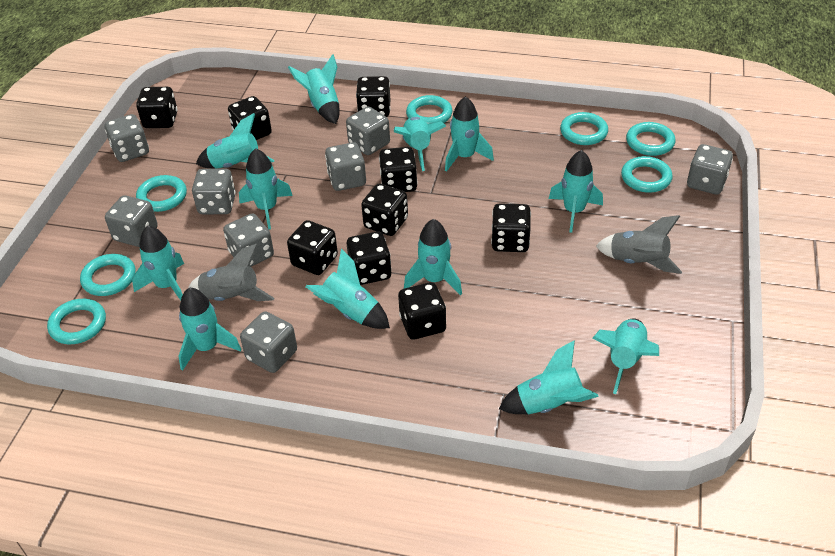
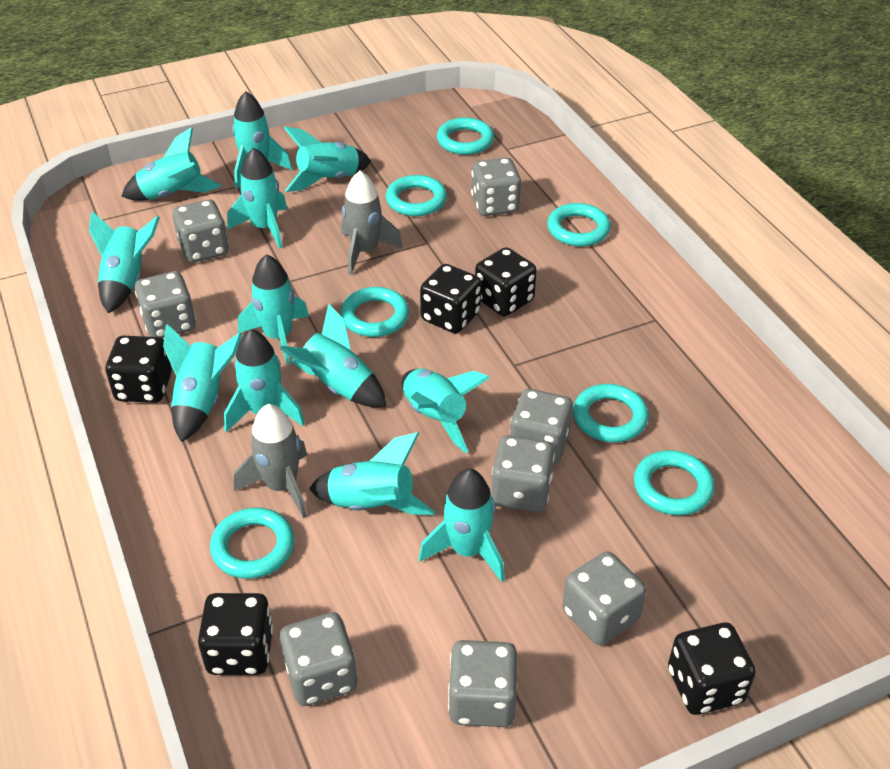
black dice: [136,87,178,128] [228,96,272,140] [287,220,338,275] [347,231,392,285] [356,76,390,117] [361,184,408,236] [379,147,418,192] [398,282,446,340] [491,203,531,252] = 9 -> [105,336,172,403] [198,593,273,675] [420,264,481,334] [475,247,537,317] [668,622,756,715] = 5

